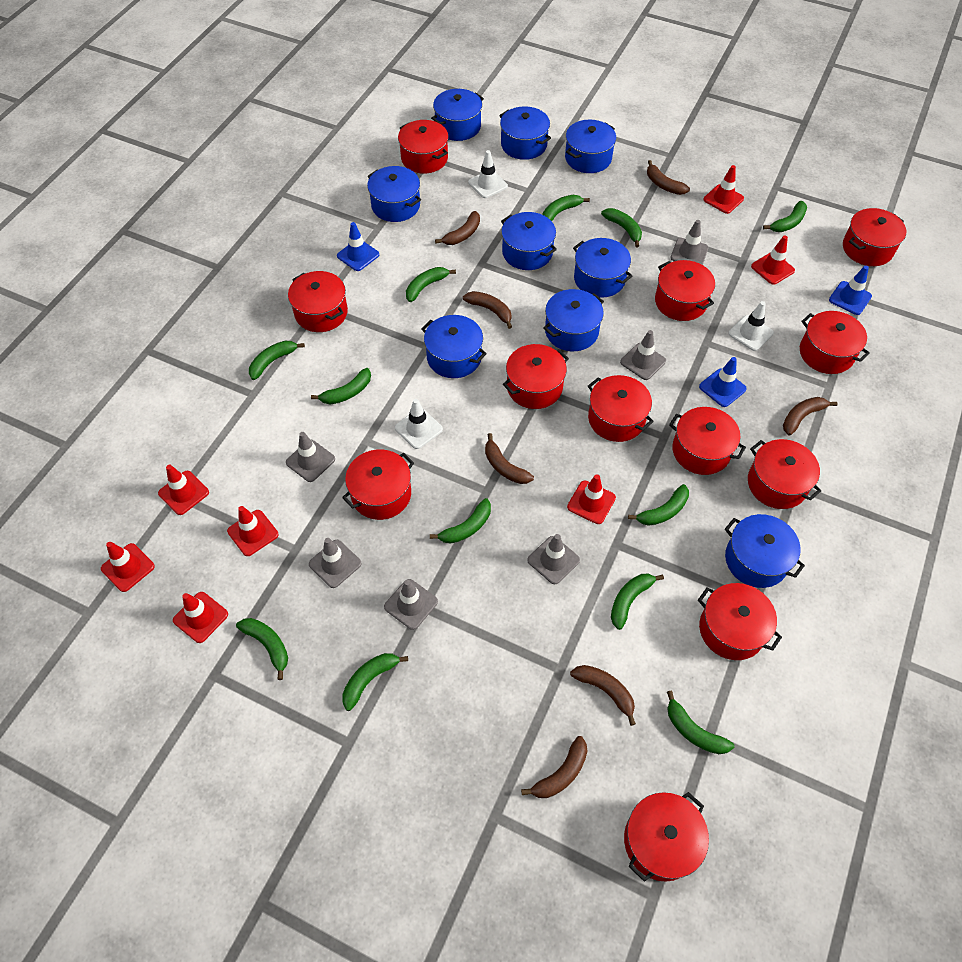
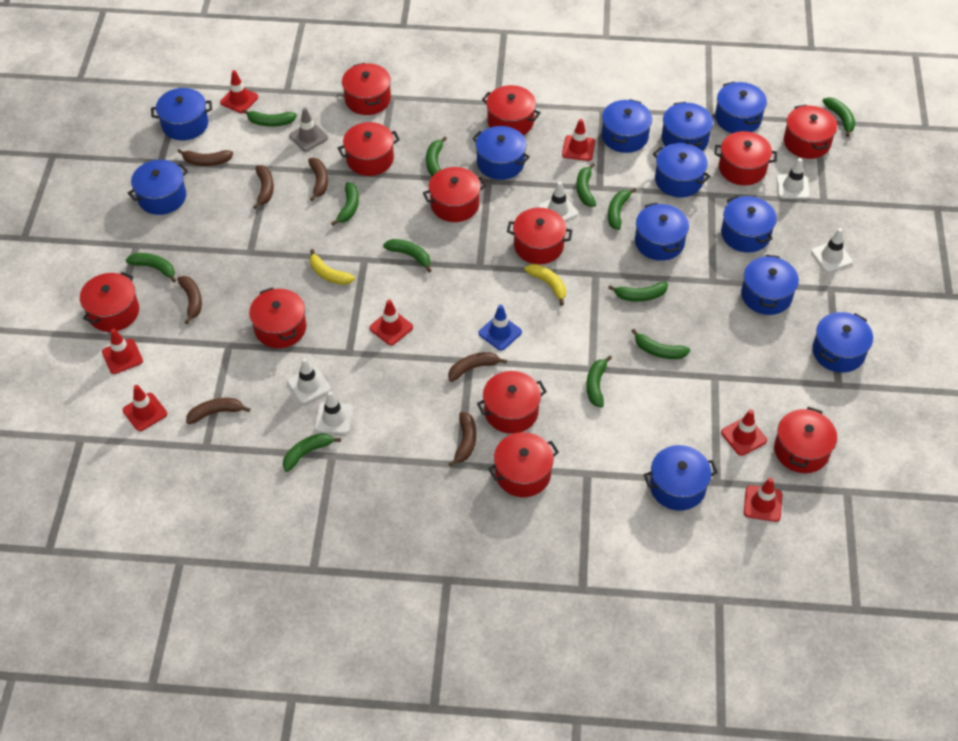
blue pot: [367,166,421,222] [422,315,487,378] [431,89,484,141] [499,106,551,160] [501,212,557,270] [543,289,604,351] [565,120,616,173] [573,238,633,298] [725,514,805,588] = 9 -> [128,160,188,215] [151,88,212,141] [472,126,530,180] [602,99,652,153] [635,203,689,261] [644,445,718,511] [653,143,711,197] [662,102,713,151] [715,82,767,133] [721,196,777,253] [741,255,799,315] [812,312,873,373] = 12
blue traffic cone: [337,222,379,271] [699,357,747,407] [829,266,872,315] = 3 -> [478,305,522,351] = 1
grey traffic cone: [286,432,335,482] [309,538,362,588] [384,579,438,630] [527,534,580,584] [620,330,666,380] [670,220,709,265] = 6 -> [289,108,328,152] = 1
white traffic cone: [395,399,443,449] [468,150,508,198] [729,301,774,351] = 3 -> [287,358,331,404] [314,391,353,434] [538,181,578,222] [776,158,810,199] [811,228,853,272] = 5
yellow banana: none = 0 -> [310,249,355,285] [525,264,566,306] = 2

